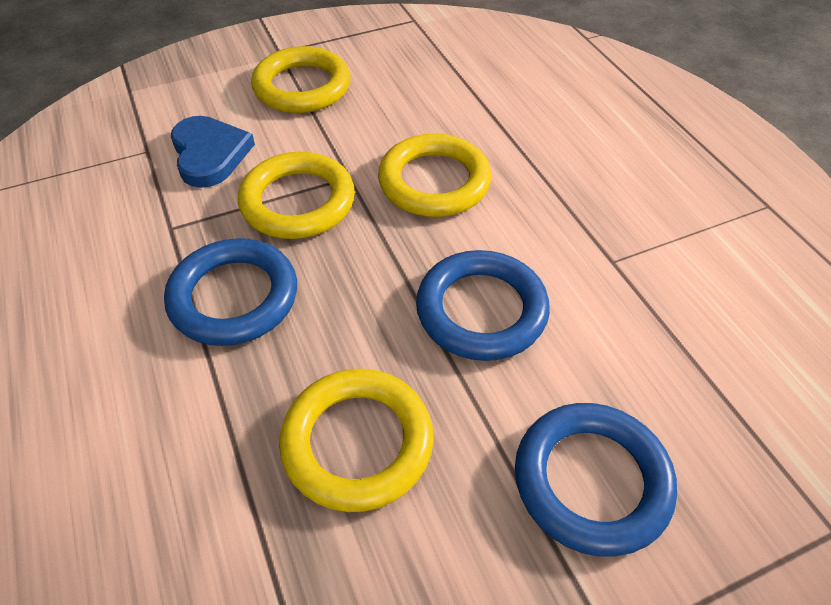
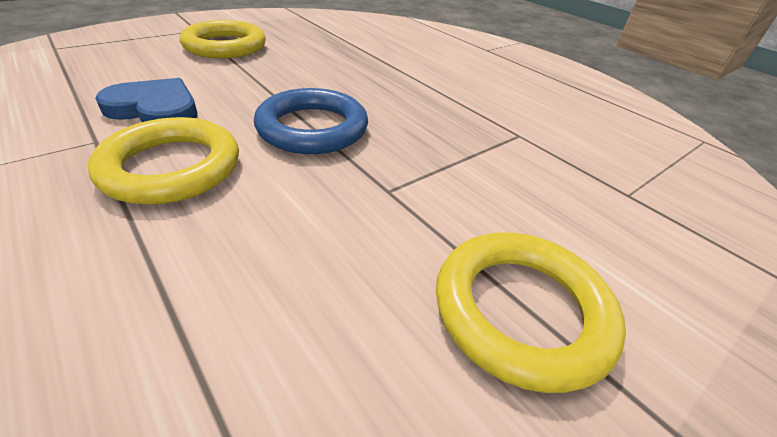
blue ring: [164,238,297,346] [416,250,550,361] [515,403,677,556] = 3 -> [254,88,368,154] = 1
yellow ring: [238,152,355,239] [251,46,350,113] [279,369,434,512] [378,133,491,217] = 4 -> [88,117,239,205] [180,20,266,59] [436,232,626,393] = 3

